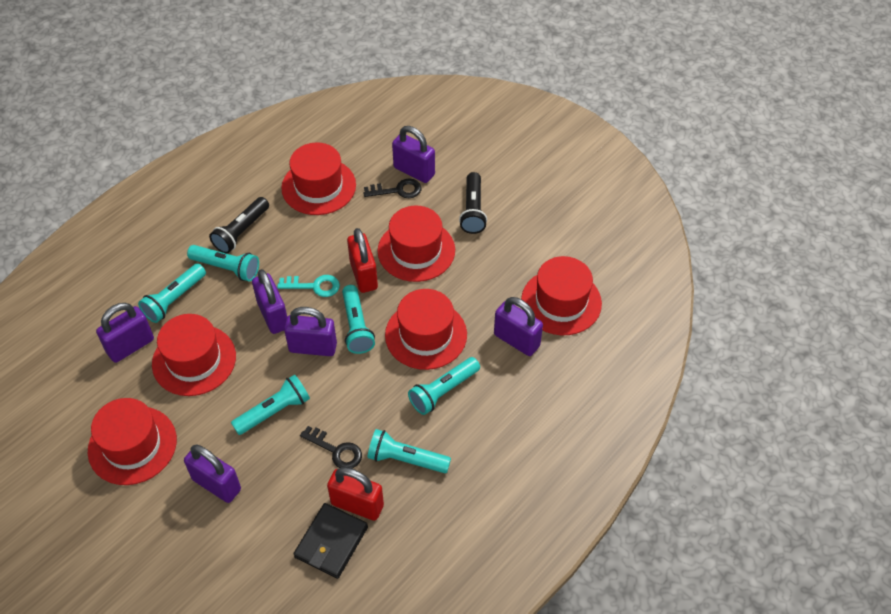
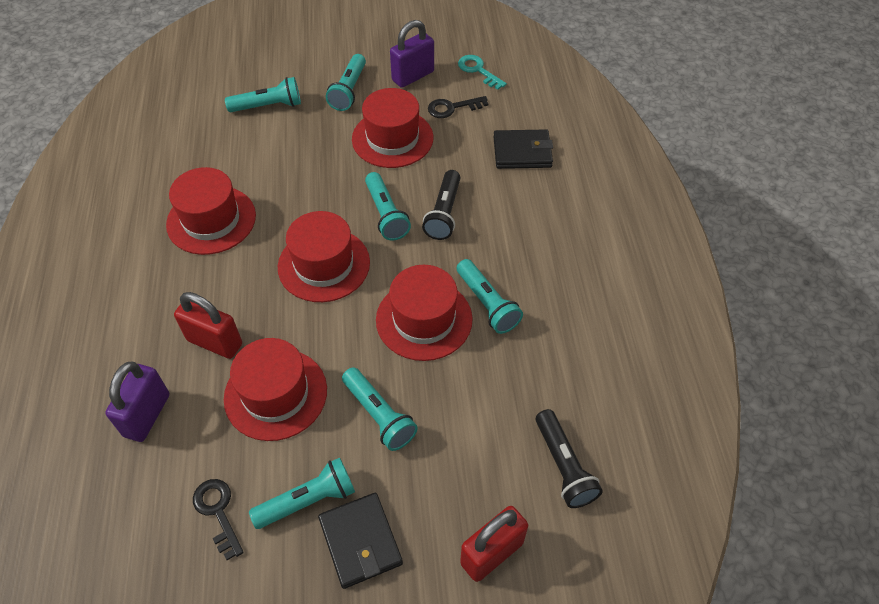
black wallet: [293,503,368,579] = 1 -> [318,493,403,589] [493,129,553,169] = 2
purple padlock: [96,303,154,363] [184,445,241,503] [252,269,287,334] [284,307,337,356] [392,126,435,183] [494,297,543,356] = 6 -> [105,362,169,442] [390,20,434,88] = 2
red hat: [88,398,177,485] [152,314,236,396] [281,143,356,215] [378,206,455,282] [385,289,467,370] [521,256,602,335] = 6 -> [166,167,256,255] [224,338,327,441] [278,211,370,302] [352,88,433,168] [376,265,473,361] = 5

